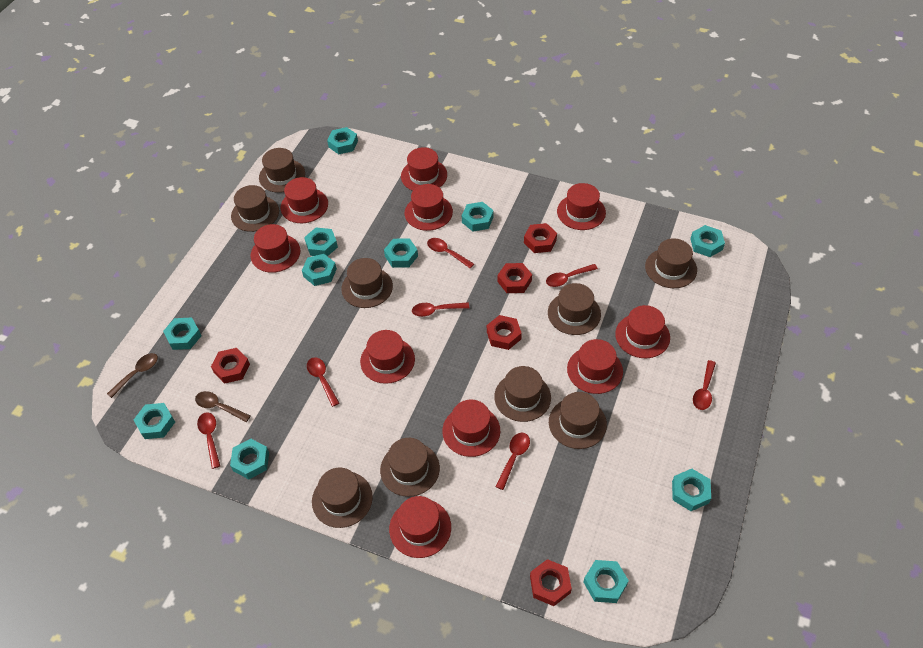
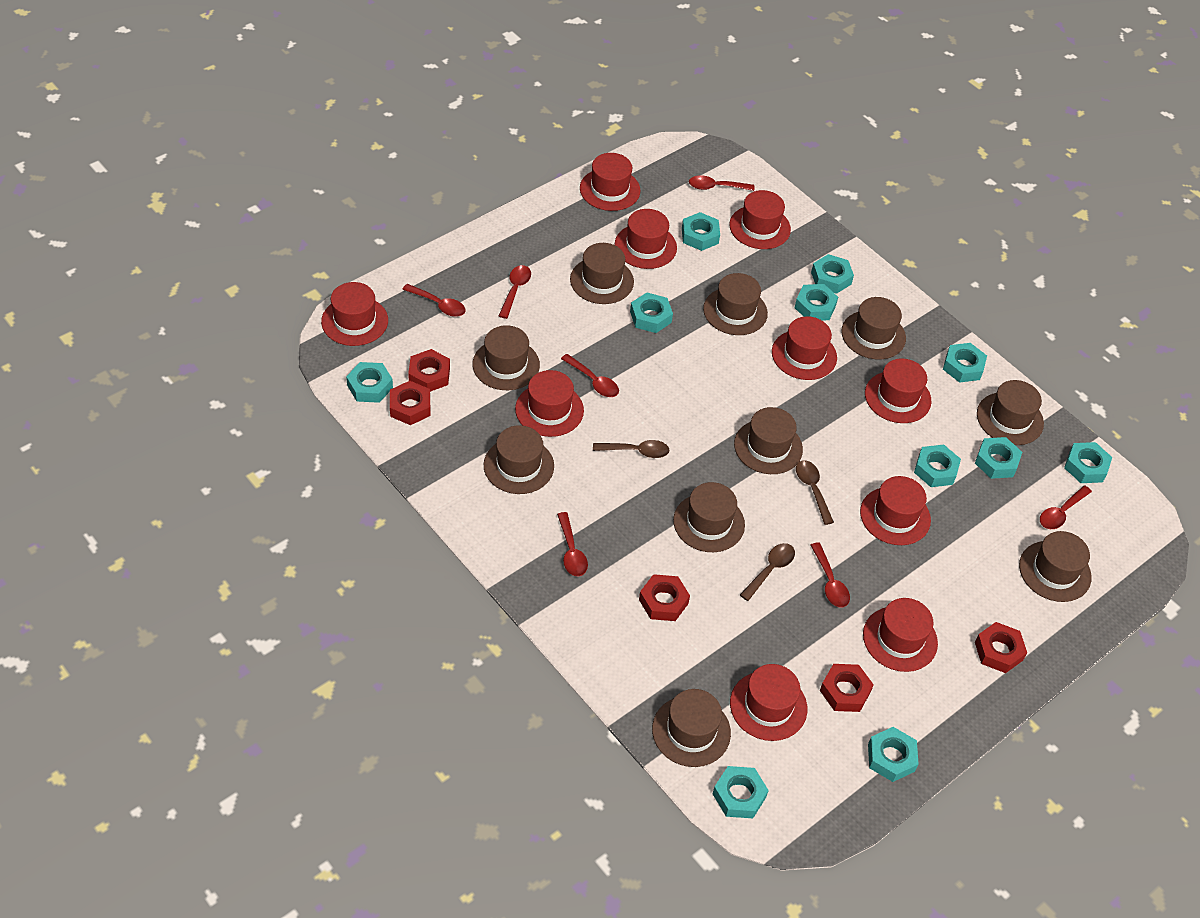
brown hat: [231,185,279,232] [259,148,305,193] [312,468,373,528] [341,258,393,308] [380,438,440,497] [494,366,551,422] [548,283,601,335] [549,392,607,449] [645,238,697,288] = 9 -> [473,325,540,390] [484,425,554,494] [570,243,634,304] [652,689,731,767] [673,482,745,552] [703,273,768,335] [734,407,803,474] [841,297,906,359] [977,380,1044,445] [1019,531,1092,602] = 10
brown spoon: [107,353,158,398] [195,391,251,422] = 2 -> [593,440,669,458] [740,543,795,601] [796,460,834,525] = 3

